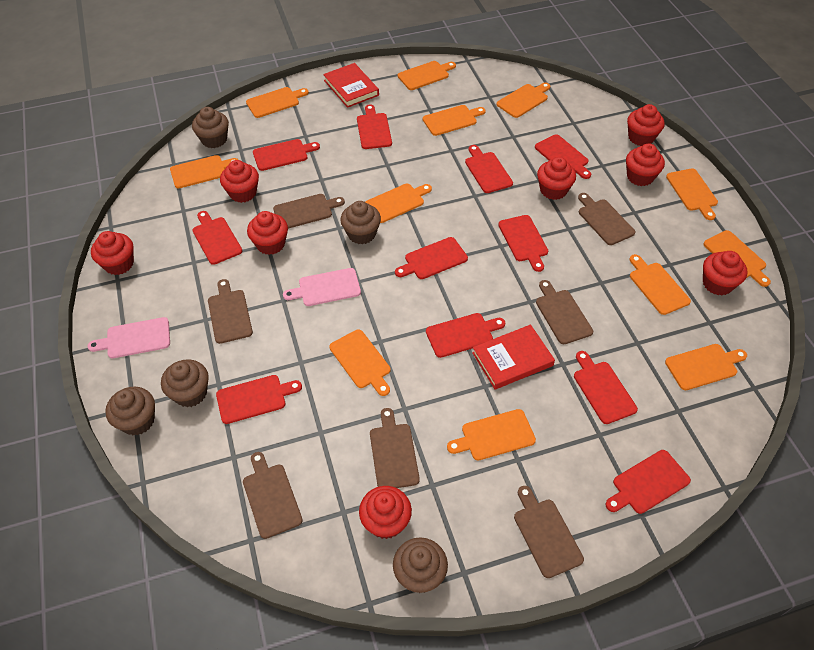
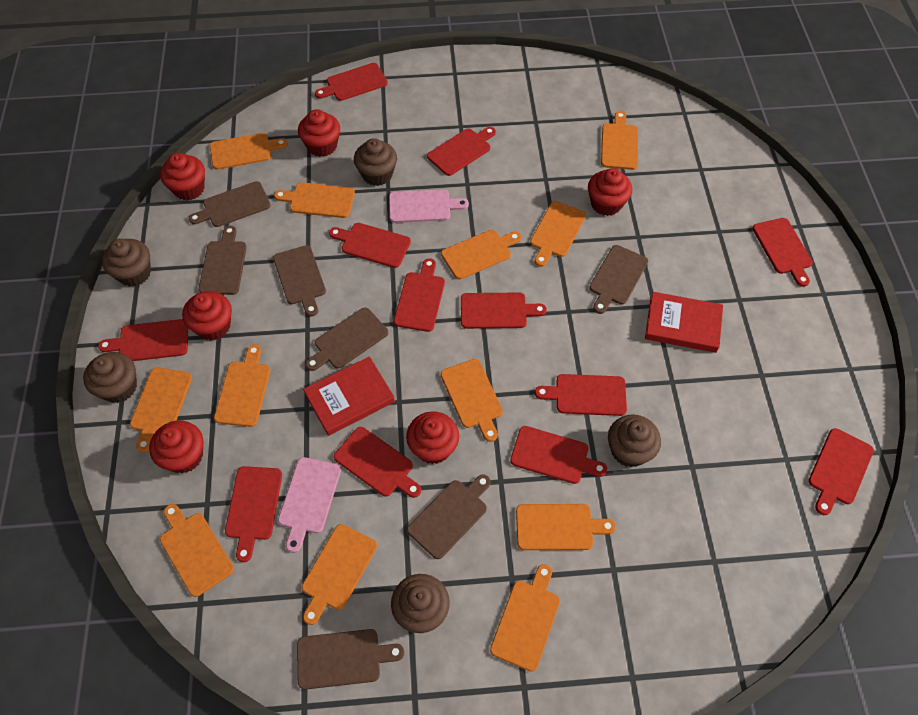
red cupcake: [91,231,134,275] [220,160,259,203] [247,211,288,255] [359,486,412,539] [537,157,576,200] [626,143,665,186] [627,104,665,146] [703,251,747,295] = 8 -> [149,421,204,473] [160,153,205,201] [182,291,232,341] [298,109,340,157] [406,411,459,464] [588,168,632,216] = 6
red cutting board: [193,211,242,265] [216,375,302,424] [253,139,320,171] [357,104,392,149] [395,237,468,279] [426,313,505,358] [465,145,513,193] [498,215,548,272] [535,134,591,179] [574,351,638,424] [605,450,691,514] = 11 -> [98,319,188,361] [225,466,282,562] [315,63,388,101] [329,223,411,268] [334,427,421,498] [394,258,445,332] [427,127,496,176] [461,292,547,329] [510,426,607,484] [535,374,627,416] [752,218,813,287] [808,428,874,515] = 12

